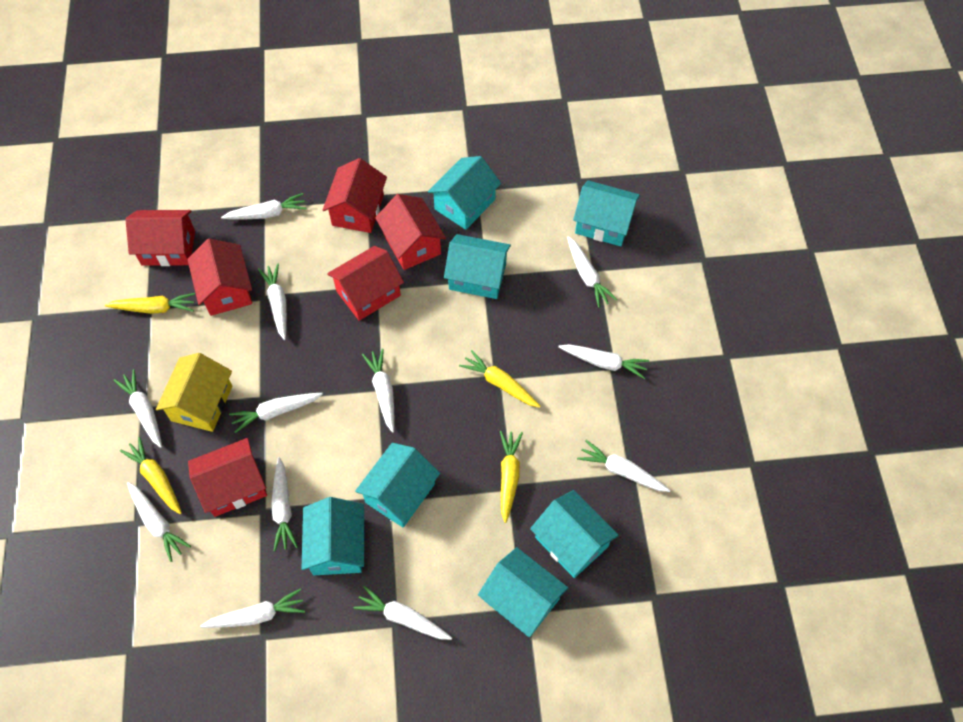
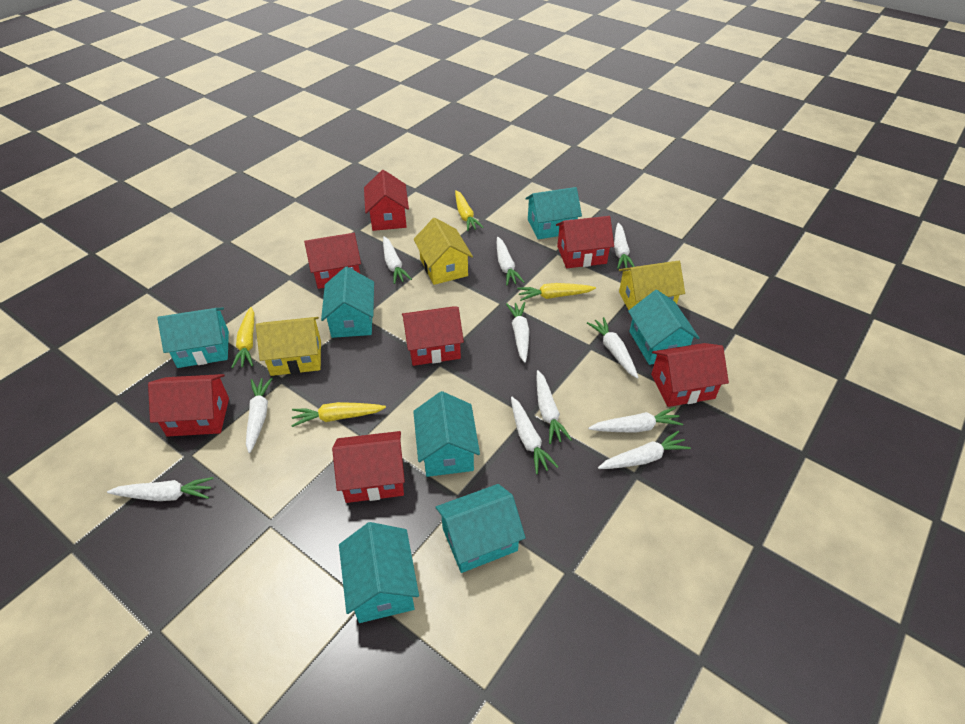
red house: [125,210,195,266] [187,239,252,316] [188,438,267,517] [323,158,387,233] [327,246,404,321] [375,194,446,270] = 6 -> [148,374,229,437] [304,233,361,289] [332,431,405,503] [364,170,409,231] [402,306,464,366] [556,216,614,268] [651,343,729,407] = 7
white carrot: [114,369,162,448] [127,482,191,562] [200,589,305,628] [221,193,307,220] [229,393,323,433] [258,263,287,340] [271,457,298,552] [354,586,452,640] [362,349,395,433] [558,344,649,379] [567,236,617,308] [577,440,670,492] = 12 -> [107,477,214,501] [246,377,273,453] [383,236,412,284] [497,237,525,286] [506,302,529,363] [511,397,558,474] [536,370,572,444] [587,317,639,379] [588,407,683,433] [598,431,691,469] [614,223,635,269] = 11
yellow house: [156,353,232,432] = 1 -> [256,317,321,376] [414,218,473,285] [619,261,685,310] = 3

